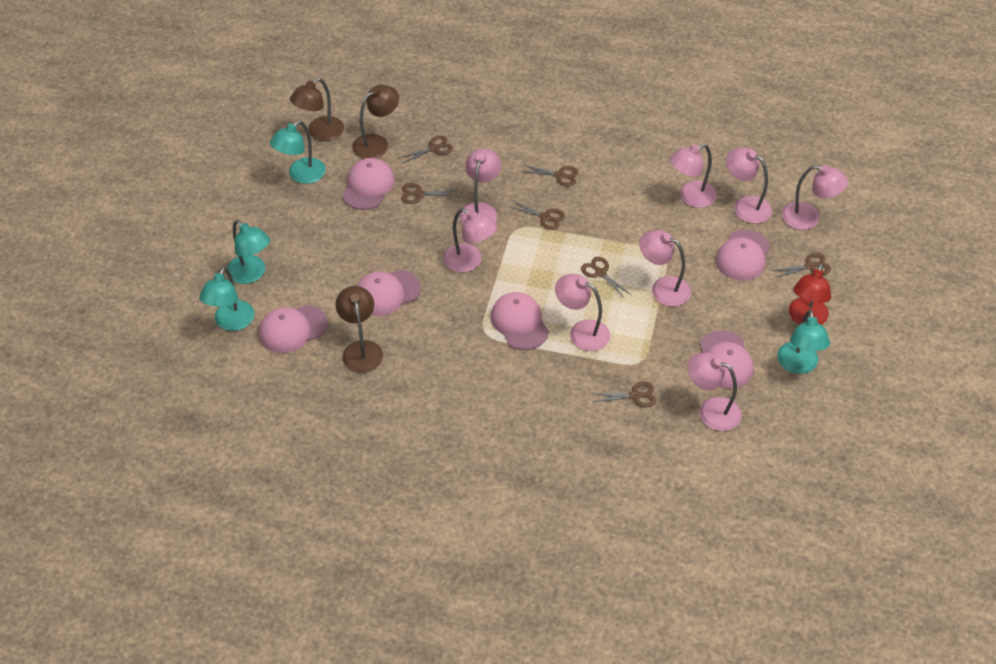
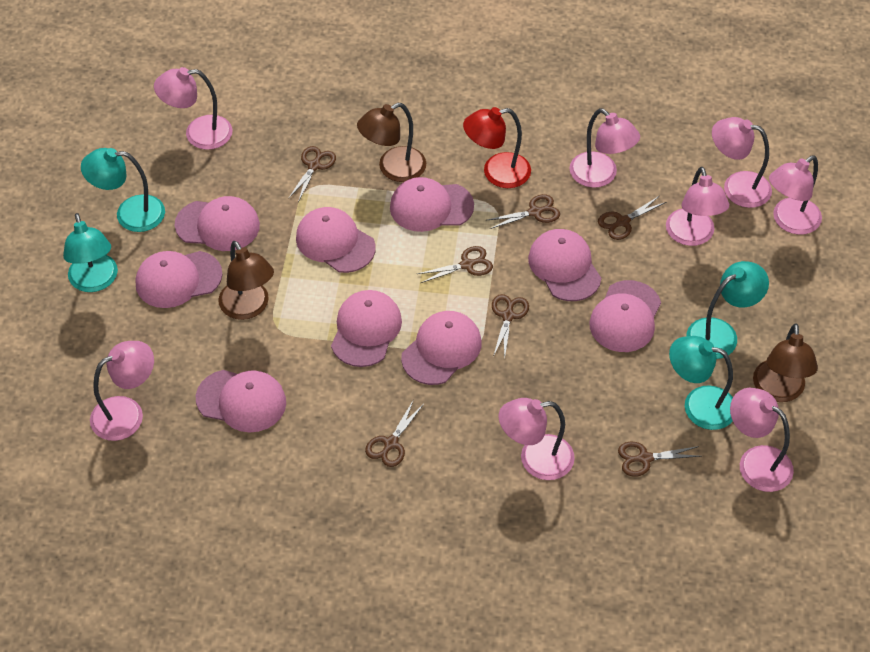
pink cap: [259,305,328,353] [342,158,395,210] [357,270,421,316] [491,292,549,350] [700,330,753,389] [716,230,770,281] = 6 -> [136,251,222,308] [175,196,260,251] [196,370,286,432] [296,207,376,273] [331,290,402,367] [390,177,474,232] [401,311,481,385] [528,229,601,301] [589,280,661,352] = 9

